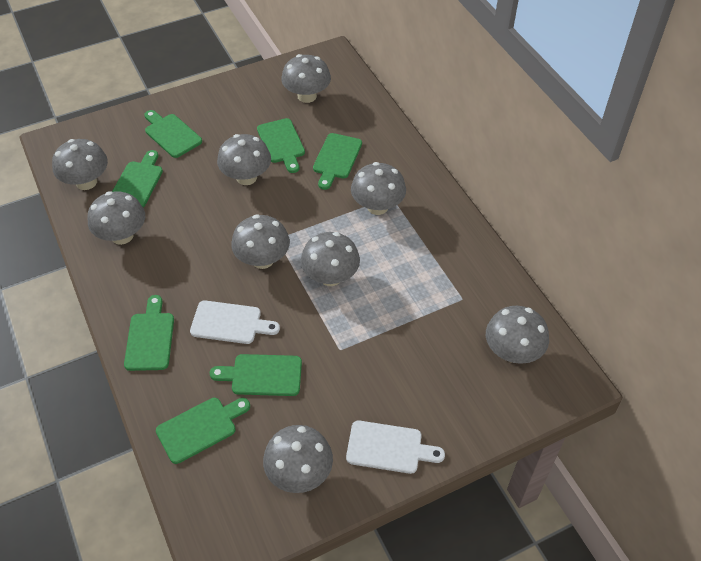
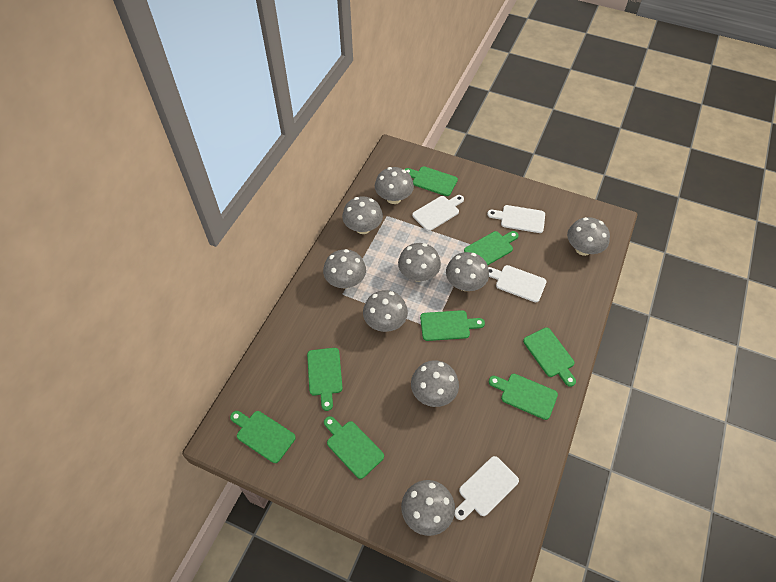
green cutting board: [112,150,163,207] [124,295,174,371] [144,110,202,158] [156,398,250,464] [210,354,302,396] [257,118,305,173] [313,133,362,190] = 7 -> [230,411,296,463] [307,348,343,411] [324,416,384,479] [404,166,458,196] [420,310,485,341] [464,231,519,265] [489,374,558,420] [523,328,576,387] = 8
white cutting board: [190,300,280,344] [346,421,445,474] = 2 -> [412,195,464,231] [455,456,519,520] [487,205,545,233] [488,265,547,302] = 4

